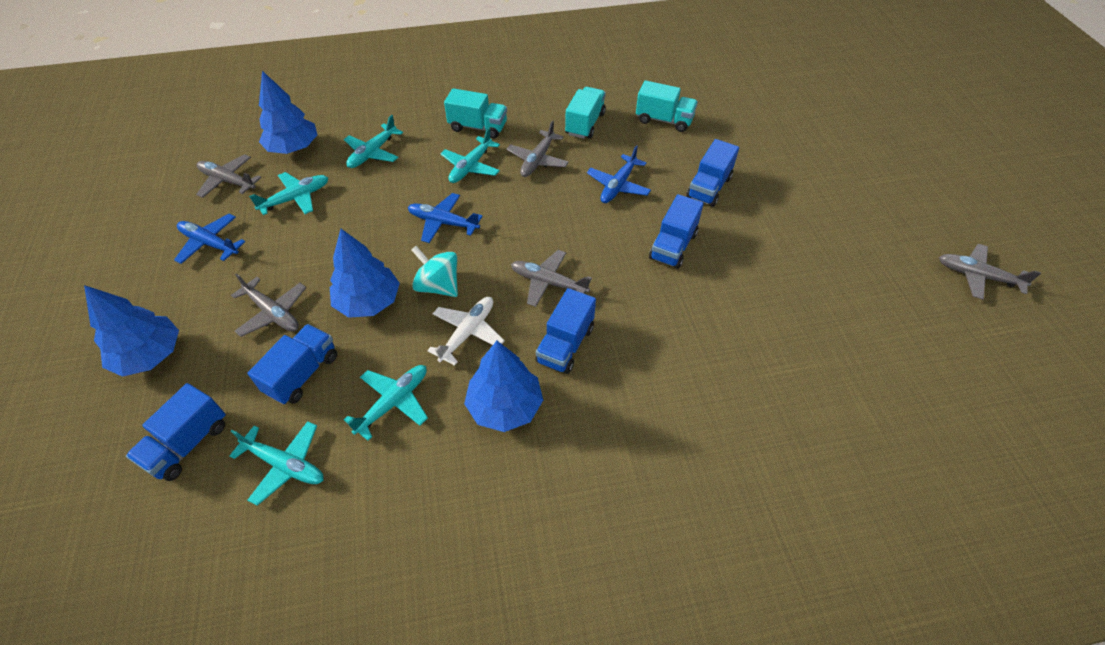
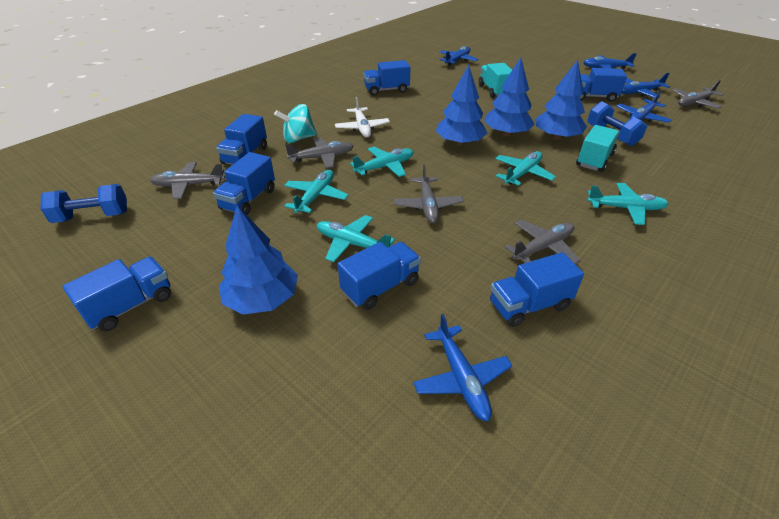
blue dumbbell: none = 0 -> [41,184,127,223] [587,101,647,146] = 2
blue plane: [174,214,246,264] [408,193,483,243] [587,145,651,203] = 3 -> [413,314,513,421] [439,46,479,66] [583,53,637,69] [616,91,672,123] [622,73,670,98] = 5
blue truck: [126,383,226,481] [247,324,337,405] [535,288,596,374] [649,194,704,269] [686,139,739,207] = 5 -> [62,257,171,331] [213,152,275,215] [216,114,267,165] [338,242,421,310] [363,60,410,96] [490,252,584,327] [580,68,627,102] = 7
turquoise truck: [444,88,507,138] [565,87,606,139] [636,80,698,132] = 3 -> [479,63,512,98] [576,125,620,172] = 2

